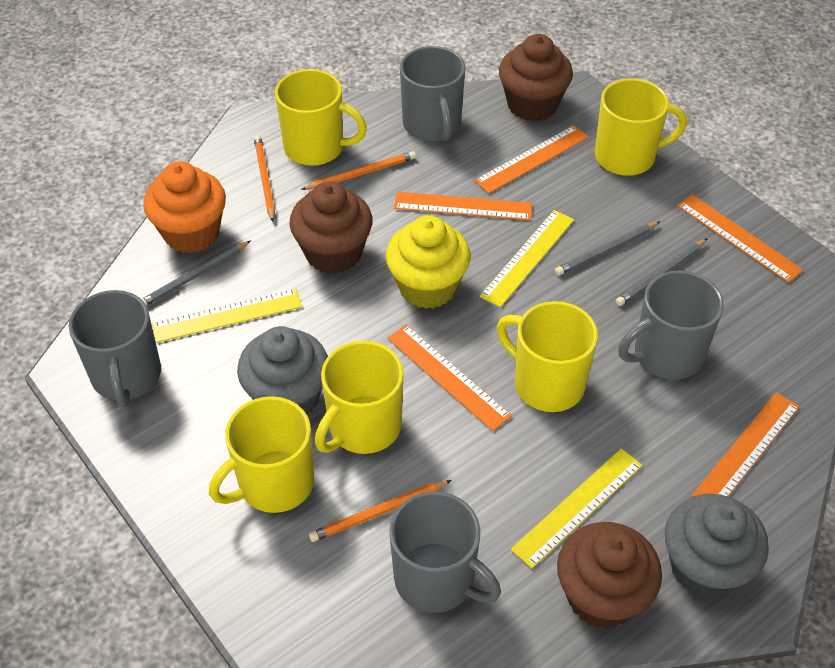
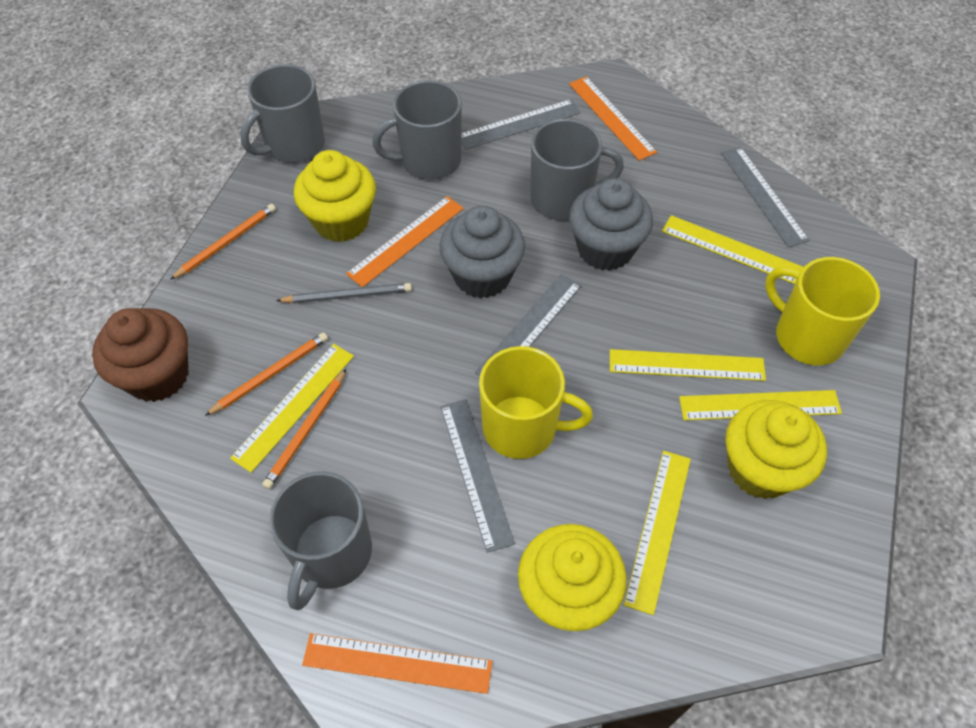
brown cupcake: [289,182,373,274] [499,34,573,121] [557,522,662,629] = 3 -> [92,308,189,402] = 1
grey pencil: [141,241,251,306] [555,221,660,275] [616,238,708,306] = 3 -> [276,283,412,303] = 1
grey ruler: none = 0 -> [440,399,515,553] [461,99,581,149] [475,274,582,376] [721,147,809,247] = 4
orange cupcake: [143,161,226,253] = 1 -> none = 0
orange ruler: [387,325,512,431] [394,192,532,220] [474,125,589,194] [677,194,803,283] [692,392,800,497] = 5 -> [302,633,492,694] [346,196,464,287] [569,76,657,161] = 3
yellow cupcake: [386,215,471,309] = 1 -> [294,150,376,242] [518,524,627,631] [726,400,827,499] = 3
yellow mug: [209,396,314,513] [275,69,367,166] [315,341,404,454] [497,301,598,412] [595,79,687,176] = 5 -> [479,346,593,459] [765,257,880,365] = 2
yellow ruler: [152,288,302,343] [480,210,574,307] [511,449,642,569] = 3 -> [230,344,354,473] [610,349,766,381] [624,451,691,615] [662,215,804,284] [679,390,842,420] = 5

